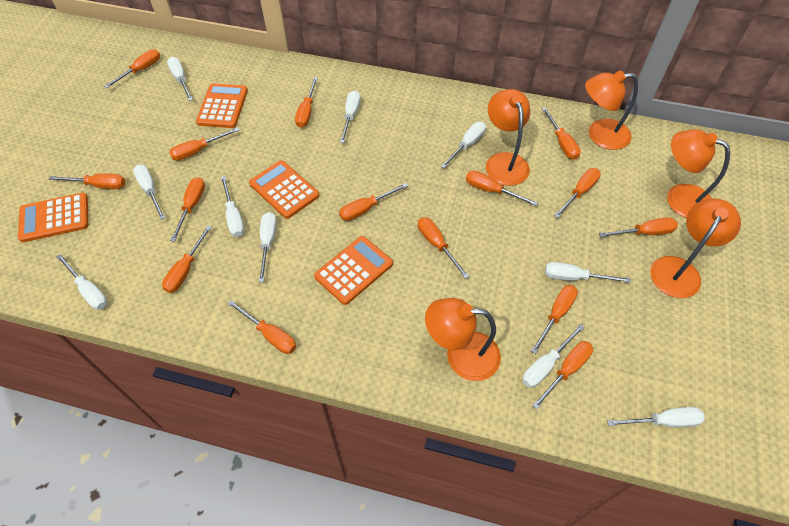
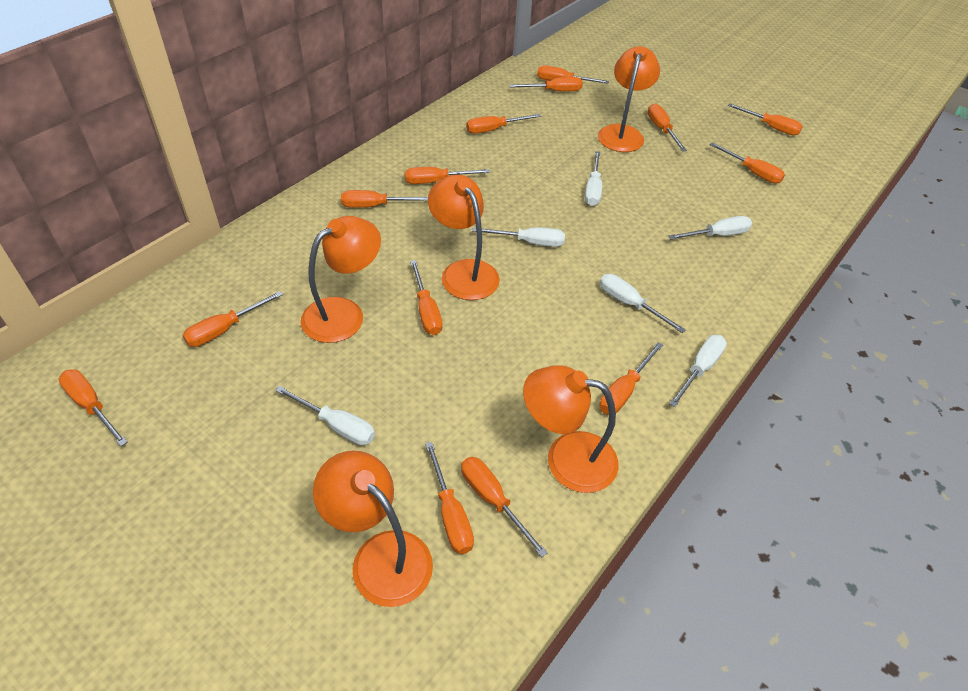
orange calculator: [18,193,88,242] [196,83,248,128] [249,160,319,219] [314,236,393,305] = 4 -> none = 0
orange screwdriver: [49,173,125,189] [104,49,160,88] [162,225,212,293] [169,127,239,161] [170,177,205,242] [227,300,296,354] [295,77,318,128] [339,183,408,221] [418,217,469,279] [466,171,538,206] [531,285,578,354] [532,341,593,410] [542,107,581,160] [554,168,601,218] [599,217,678,237] = 15 -> [58,369,127,446] [182,291,283,347] [341,190,428,208] [405,167,490,184] [410,260,442,335] [425,442,474,554] [461,457,548,557] [466,114,541,134] [510,77,583,91] [537,65,609,84] [599,342,663,415] [648,103,687,152] [710,142,785,184] [728,103,803,135] = 14
white screwdriver: [57,254,107,310] [133,164,165,220] [167,57,193,101] [221,176,244,237] [259,212,277,282] [340,91,360,143] [441,122,486,168] [522,324,585,388] [545,262,631,283] [607,407,705,428] = 10 -> [275,386,375,445] [472,227,565,247] [585,151,602,206] [600,274,686,333] [668,216,752,240] [669,335,727,407] = 6

